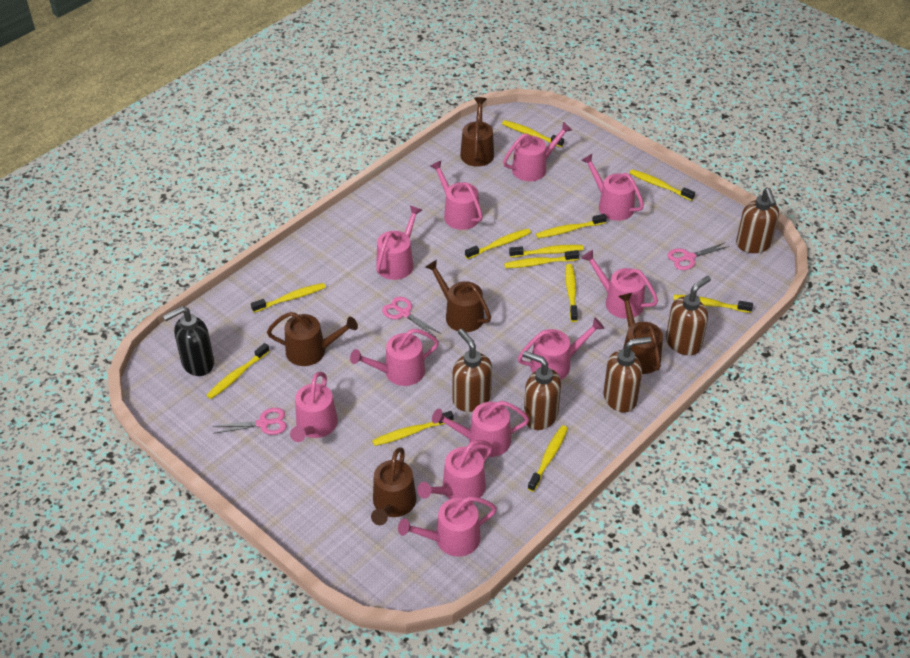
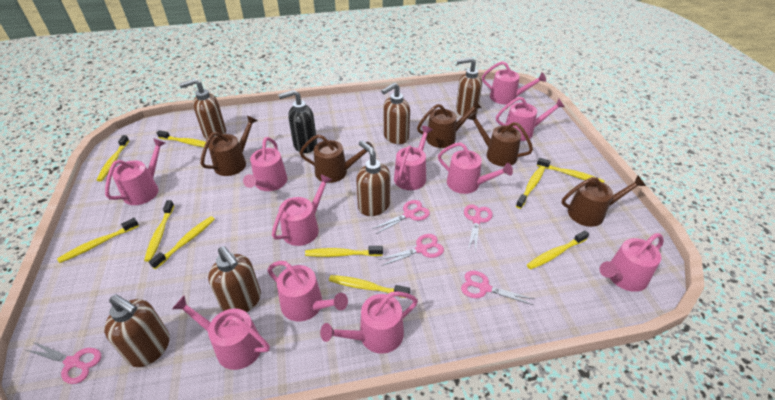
brown soap dispenser: [452,329,492,412] [523,351,561,430] [603,336,651,413] [666,276,711,355] [736,188,779,253] = 5 -> [104,295,170,367] [179,79,226,139] [208,246,261,312] [356,141,390,216] [381,83,410,144] [456,57,482,117] = 6
pink scissors: [213,408,287,435] [382,297,441,337] [667,242,730,270] = 3 -> [26,342,101,384] [372,200,430,234] [378,234,444,266] [461,271,534,305] [464,204,493,252] = 5
yellow toothbrush: [206,343,270,399] [251,283,326,313] [372,411,453,446] [465,229,531,259] [502,120,564,147] [504,250,579,268] [509,245,584,257] [527,425,568,492] [536,214,607,238] [565,264,578,322] [630,169,695,201] [673,295,753,313] = 12 -> [57,218,139,263] [97,135,130,181] [144,200,174,262] [149,216,215,269] [157,130,209,148] [305,246,383,257] [329,275,410,298] [516,167,545,209] [527,230,589,270] [537,158,604,183] = 10

